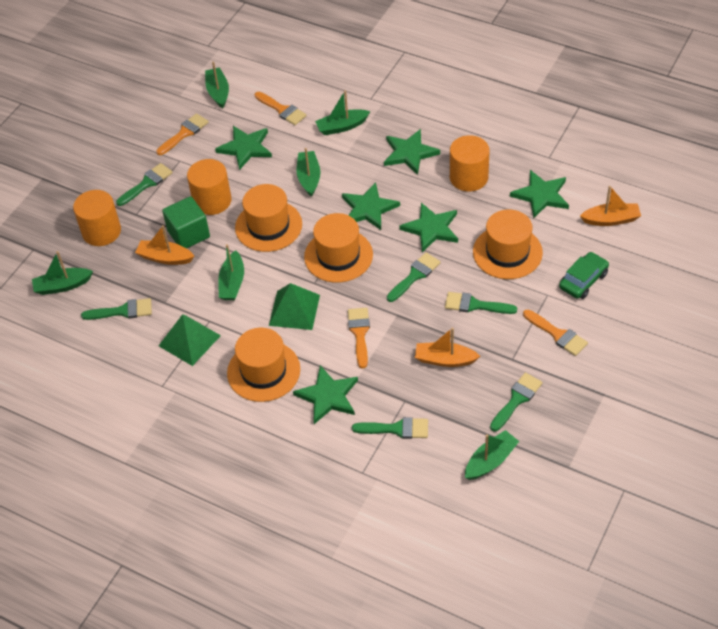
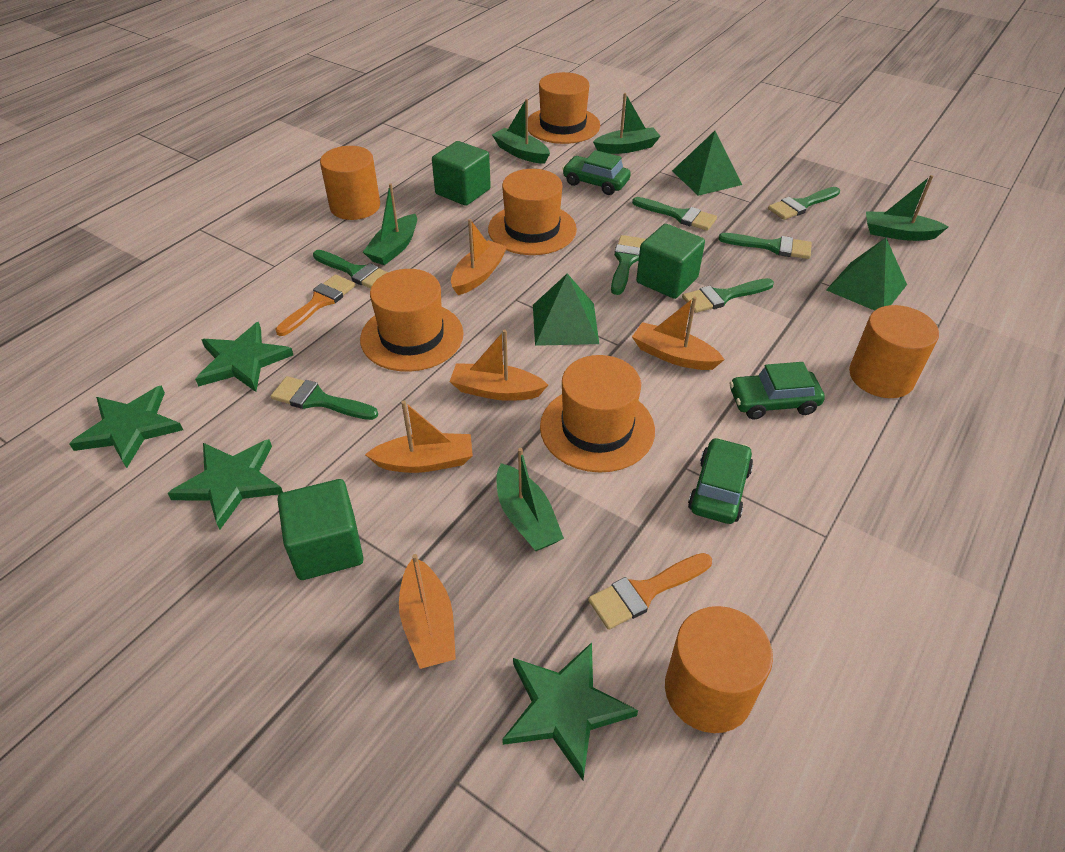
green boat: [32,251,93,295] [205,61,229,108] [218,244,244,300] [296,148,320,197] [315,90,370,135] [465,430,519,480] = 6 -> [363,183,417,265] [492,99,550,164] [496,448,564,551] [593,93,661,154] [866,175,949,241] = 5
green brush: [81,298,152,320] [116,163,173,206] [352,417,428,439] [387,252,441,302] [445,292,517,314] [490,372,543,431] = 6 -> [271,376,378,420] [313,250,388,289] [611,235,645,295] [632,197,717,231] [682,278,774,313] [718,233,812,259] [768,187,840,220] = 7
green car: [559,252,609,299] = 1 -> [562,150,631,195] [688,437,753,524] [730,362,825,419] = 3
green cube: [162,196,210,249] = 1 -> [278,479,364,580] [432,141,491,206] [636,224,705,299] = 3
green pyramid: [159,314,221,366] [269,283,320,330] = 2 -> [533,274,599,346] [672,131,742,196] [826,238,907,311] = 3
green star: [215,126,272,170] [293,365,358,424] [342,182,400,230] [384,129,440,175] [399,203,458,252] [510,170,569,218] = 6 -> [69,386,183,468] [168,439,283,529] [195,322,293,392] [502,642,638,780] = 4
orange boat: [135,225,194,265] [415,328,480,367] [580,186,641,226] = 3 -> [365,401,473,473] [399,554,456,669] [449,330,548,401] [451,219,507,295] [632,297,725,370] = 5
orange brush: [156,113,209,155] [255,92,307,125] [348,308,370,368] [523,310,588,356] = 4 -> [276,274,355,336] [588,553,712,630] = 2

